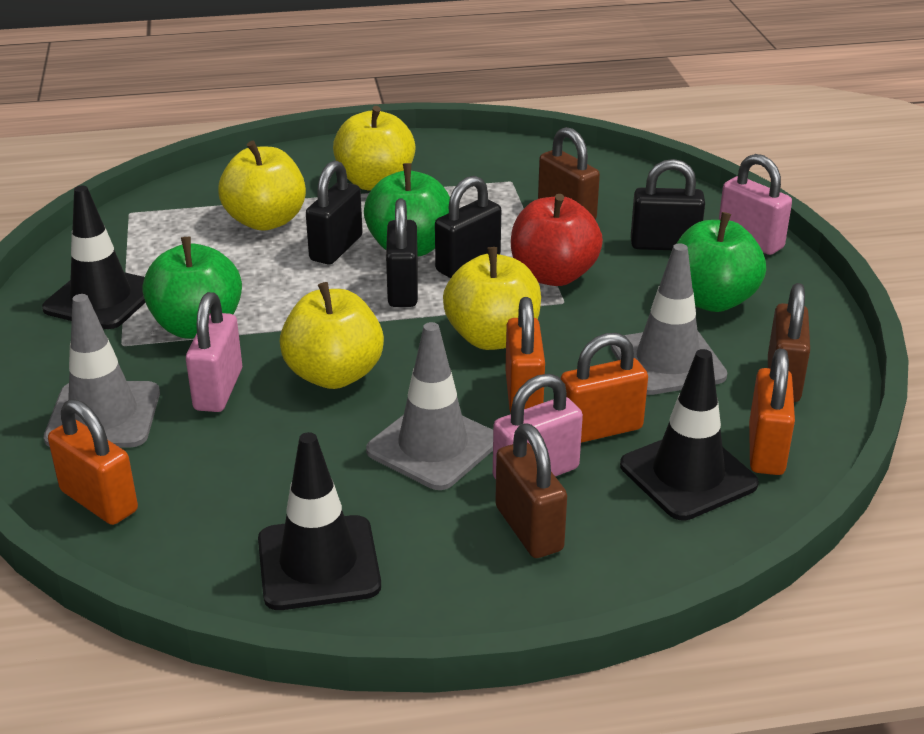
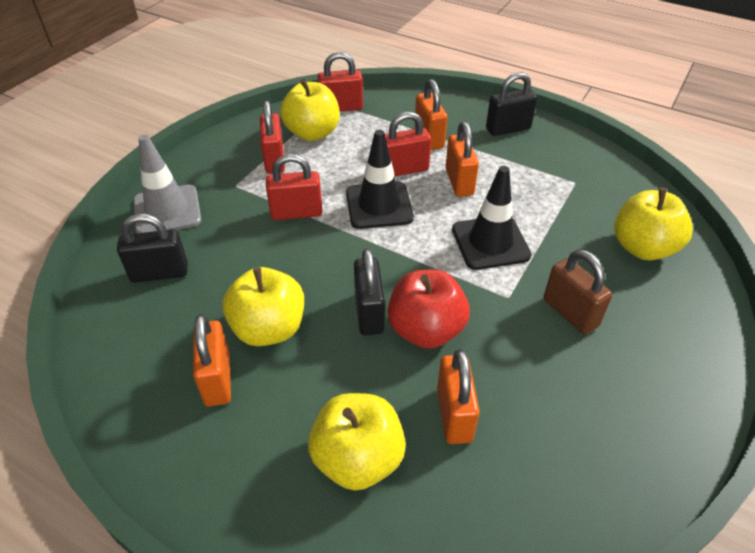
black padlock: [306,160,363,264] [386,199,418,307] [435,176,501,278] [631,159,705,250] = 4 -> [117,214,188,283] [354,248,385,335] [486,72,537,136] = 3
black traffic cone: [42,186,146,329] [258,432,381,610] [620,349,759,521] = 3 -> [346,130,414,229] [452,166,532,270] = 2
brown padlock: [495,423,567,558] [538,127,600,219] [768,283,810,402] = 3 -> [544,249,612,334] = 1
green apple: [142,237,242,339] [364,163,450,256] [677,212,766,312] = 3 -> none = 0
grey traffic cone: [44,294,160,448] [366,322,493,490] [611,243,727,395] = 3 -> [133,135,201,233] = 1
pink padlock: [186,292,242,412] [493,374,583,480] [719,154,792,255] = 3 -> none = 0
red padlock: none = 0 -> [260,100,285,174] [266,154,323,220] [318,52,363,111] [385,112,431,176] = 4

